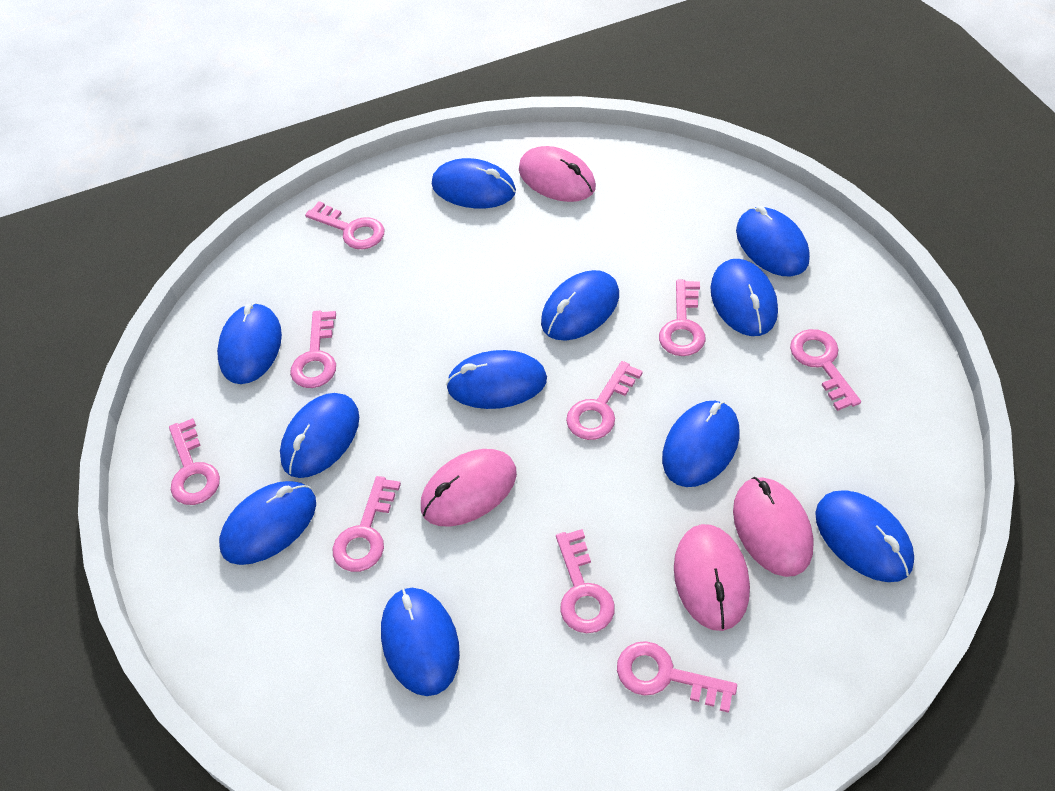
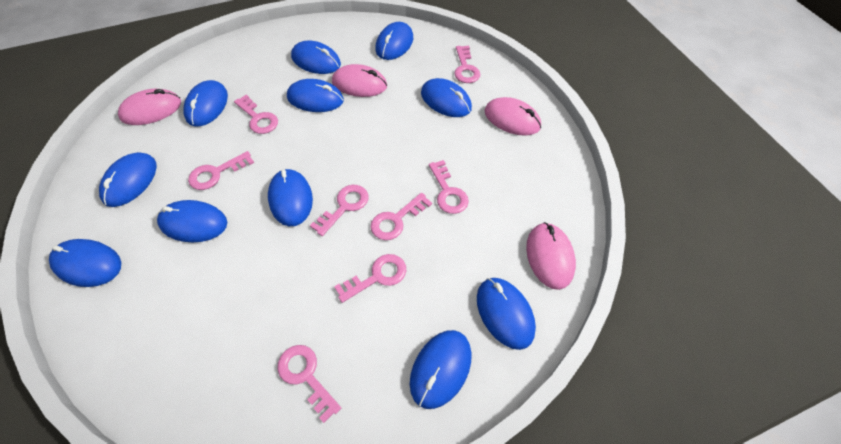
pink key: [169,418,220,505] [290,311,336,388] [305,201,384,249] [333,476,401,572] [556,529,615,633] [566,361,643,440] [617,641,737,713] [659,280,706,356] [790,329,861,411] = 9 -> [188,151,254,190] [234,95,278,134] [277,345,341,423] [310,185,369,236] [334,254,406,303] [371,193,432,240] [429,160,469,214] [454,46,480,83] = 8

